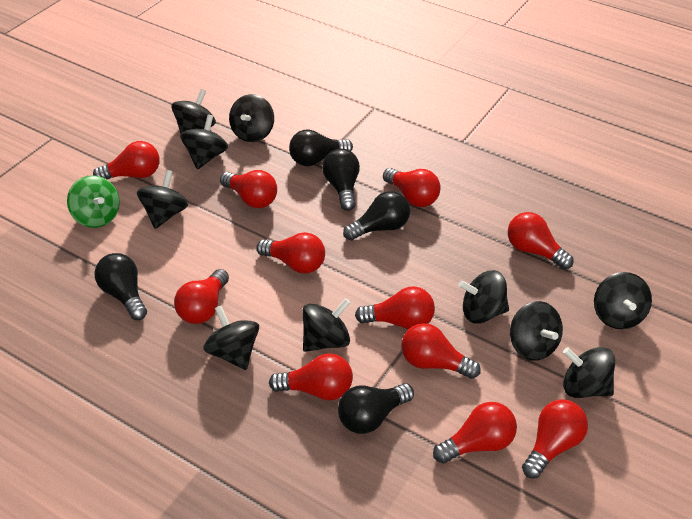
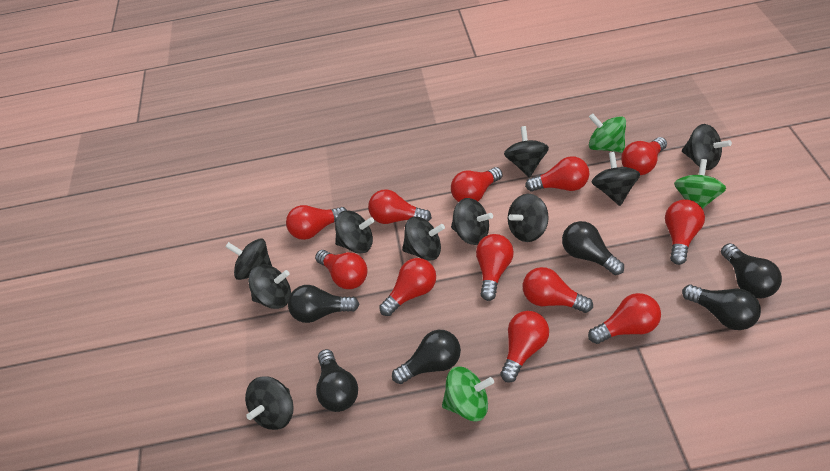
black light bulb: [94,253,147,320] [289,130,353,166] [322,149,360,211] [338,383,414,434] [343,191,410,241] = 5 -> [288,285,359,323] [316,349,358,412] [392,330,461,384] [562,221,624,275] [682,284,761,330] [721,243,782,298] = 6
green spinning top: [67,175,120,228] = 1 -> [442,366,494,421] [589,113,626,153] [674,159,726,209] = 3
red light bulb: [93,141,160,179] [174,269,229,324] [220,170,277,208] [256,232,325,274] [269,353,353,400] [355,286,435,330] [383,168,441,207] [401,323,481,379] [433,402,517,464] [508,212,574,269] [522,400,588,478] = 11 -> [286,205,347,240] [315,250,368,289] [368,189,432,224] [379,258,436,316] [451,167,503,202] [476,234,514,301] [500,311,549,383] [523,267,593,313] [525,156,589,192] [588,293,661,344] [621,137,667,175] [665,199,705,265] = 12

